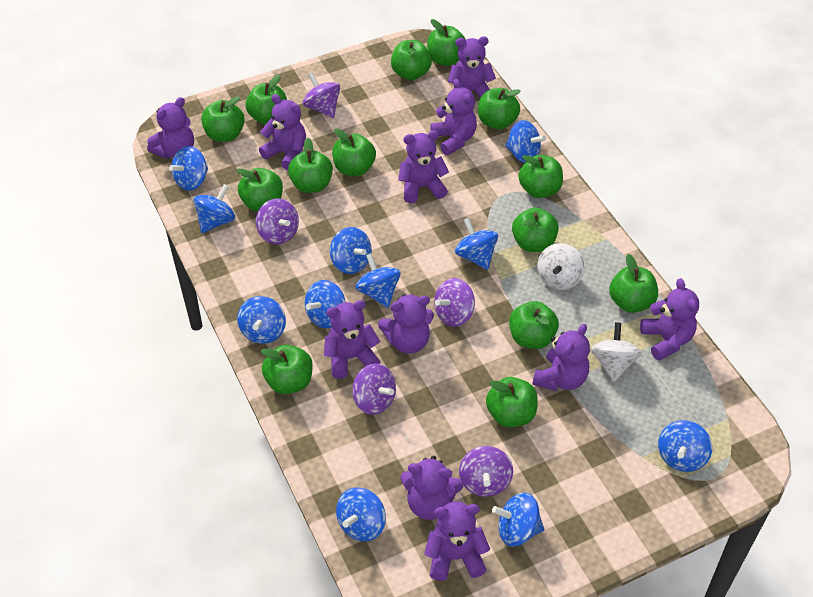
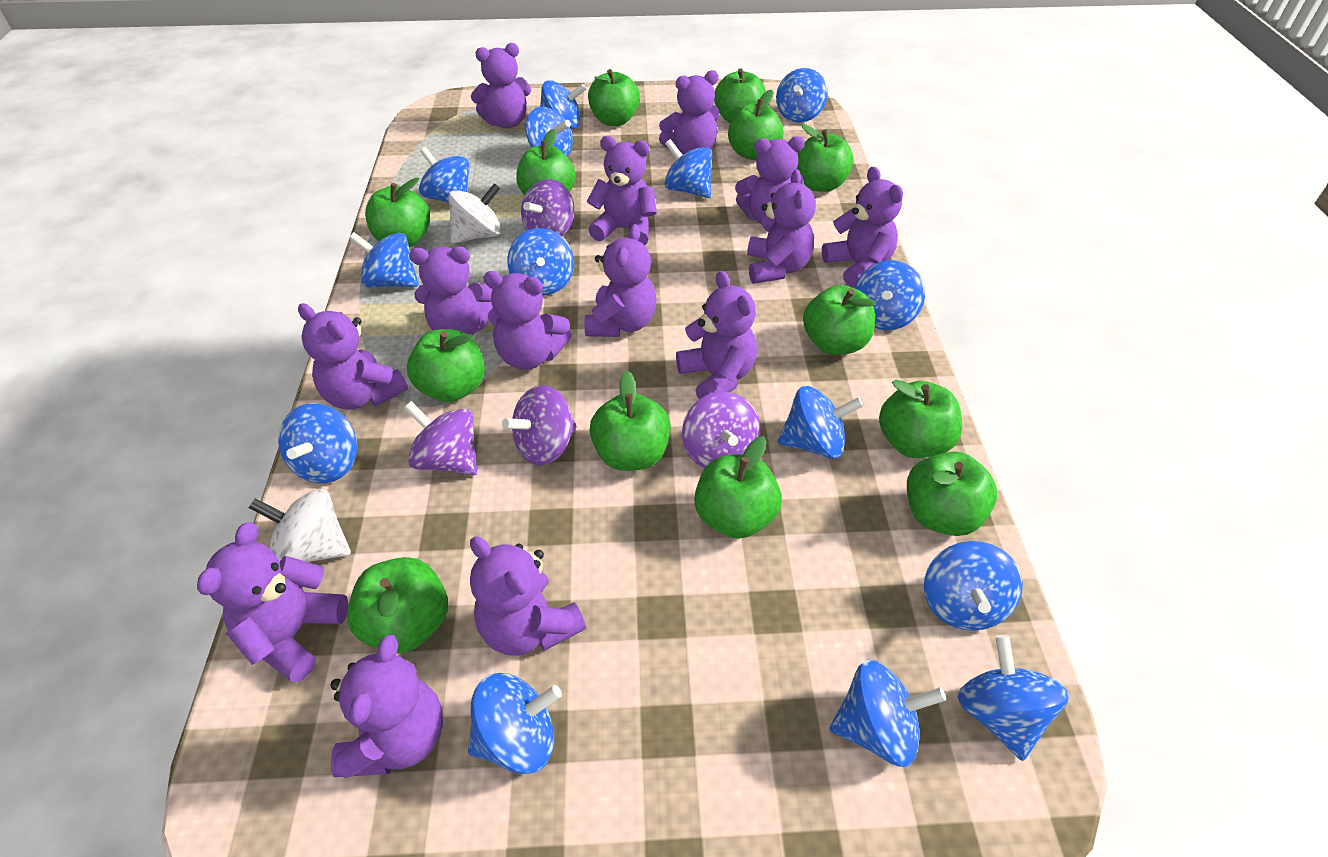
blue spinning top: [169,146,208,191] [194,184,235,233] [237,296,286,344] [305,280,346,328] [330,227,372,274] [336,487,386,541] [355,253,401,308] [455,218,498,270] [492,493,544,546] [505,120,546,163] [658,420,712,472] = 11 -> [278,403,357,483] [349,232,419,287] [419,147,469,203] [468,673,562,774] [507,228,574,295] [525,107,573,157] [540,80,586,129] [664,139,712,198] [776,68,828,123] [778,386,864,459] [829,660,946,767] [855,260,925,330] [924,541,1023,631] [957,635,1069,761] = 14
green apple: [201,96,245,142] [236,168,283,212] [245,75,287,125] [261,345,313,394] [288,138,333,193] [332,129,376,176] [391,40,432,80] [427,19,466,66] [478,88,521,129] [486,377,538,427] [509,301,559,349] [512,207,559,252] [519,155,563,198] [609,254,658,313] = 14 -> [347,557,448,653] [365,178,430,247] [407,329,485,402] [516,129,576,195] [588,69,640,126] [590,370,671,471] [694,436,782,539] [714,68,766,123] [728,90,783,160] [797,124,854,192] [803,285,876,355] [879,379,962,458] [907,452,997,536] = 13
purple spinning top: [256,198,299,244] [303,72,340,118] [352,363,396,415] [434,278,475,327] [459,446,513,497] = 5 -> [404,401,477,475] [502,385,577,465] [521,179,574,236] [682,392,760,468] = 4
purple teddy bear: [147,97,194,159] [259,94,306,170] [324,300,380,379] [378,294,434,354] [398,131,449,203] [400,456,463,520] [424,501,490,581] [430,79,477,155] [448,36,496,98] [532,324,590,391] [640,278,699,361] = 11 -> [197,522,349,682] [298,303,408,410] [330,634,443,778] [409,246,493,336] [470,536,586,656] [471,43,531,129] [483,271,572,370] [584,224,657,337] [587,136,657,246] [659,70,719,155] [676,271,757,399] [735,136,805,224] [747,169,816,284] [822,167,903,288] = 14

